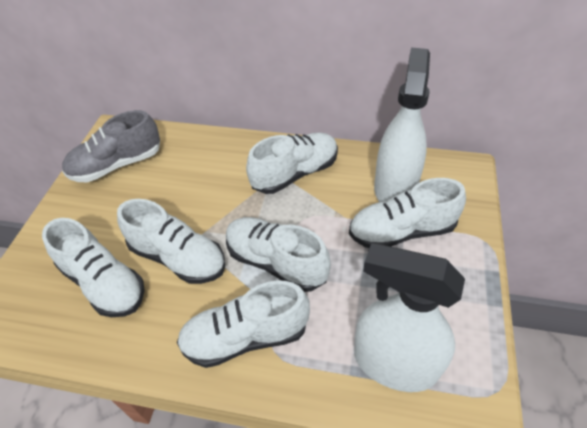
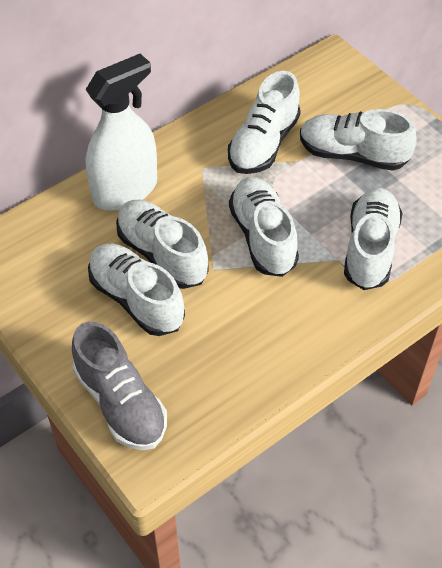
white spray bottle: [354,243,465,392] [374,47,430,202] = 2 -> [85,54,157,211] = 1

